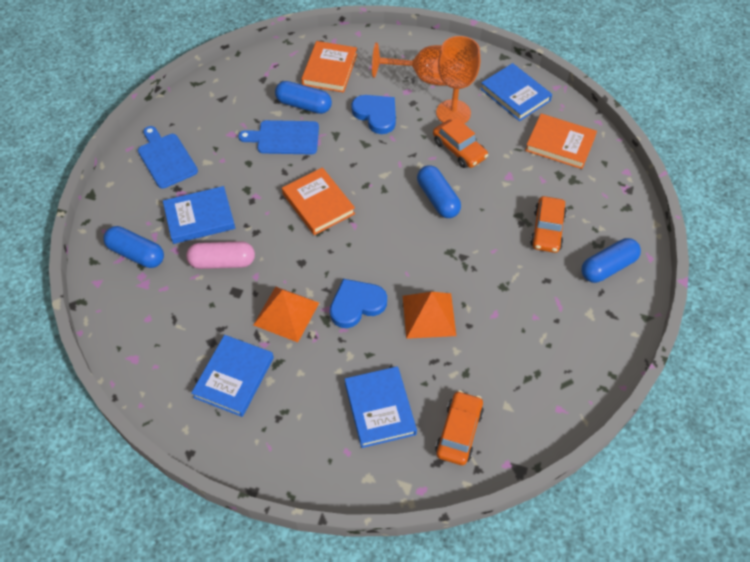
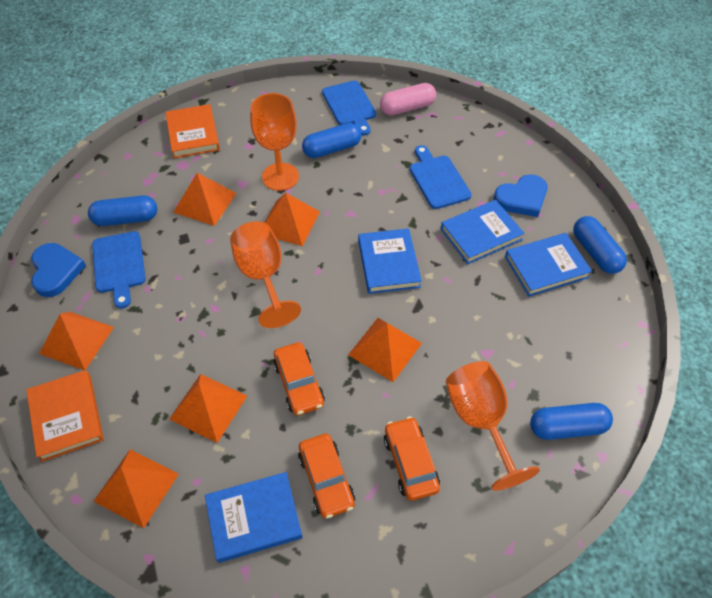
blue cutting board: [138,126,198,189] [238,120,319,154] = 2 -> [92,231,146,309] [322,81,376,136] [409,145,472,209] = 3
orange book: [282,167,355,235] [301,41,357,93] [525,114,597,169] = 3 -> [26,370,104,462] [165,104,220,158] = 2
orange goblet: [372,43,446,86] [436,36,480,123] = 2 -> [230,221,301,328] [250,93,299,191] [446,361,540,491] = 3
orange pyramid: [254,287,319,342] [403,292,456,339] = 2 -> [39,312,114,370] [93,450,179,528] [169,374,247,443] [173,173,236,226] [264,193,320,246] [348,318,422,382] = 6

